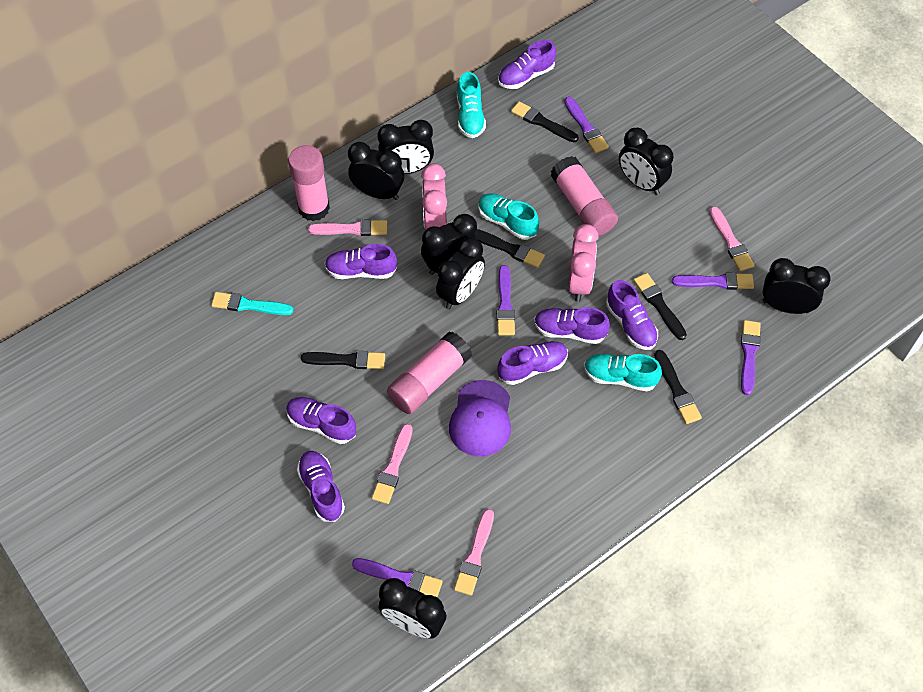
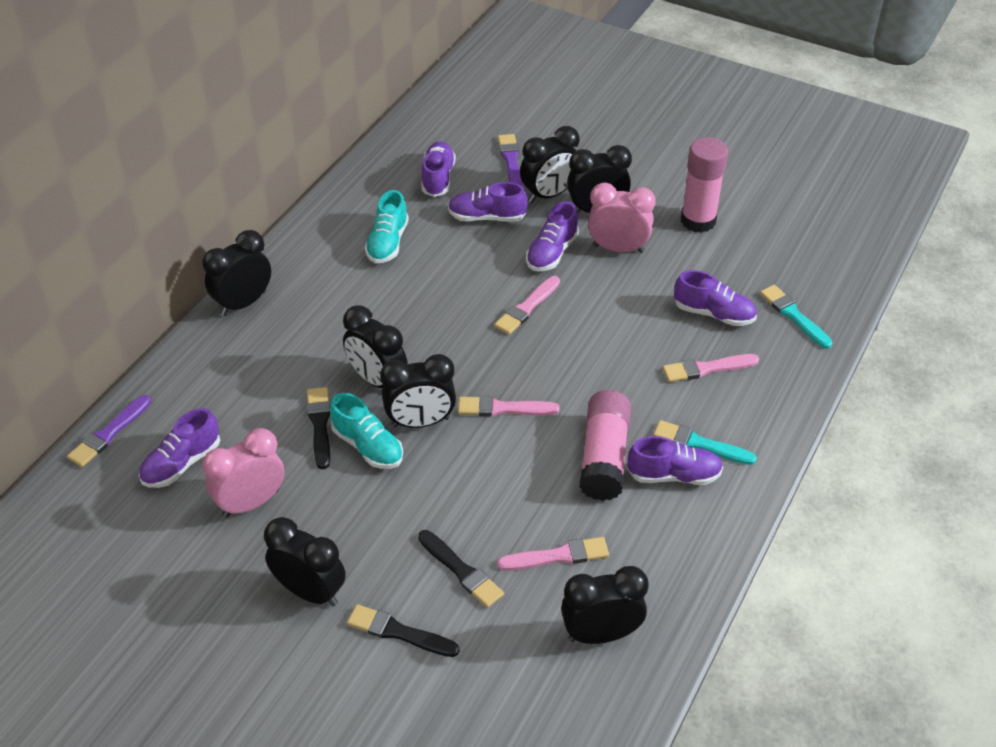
black brush: [301,351,385,369] [475,229,545,268] [511,101,579,142] [633,273,687,340] [654,350,702,424] = 5 -> [307,387,330,469] [347,604,460,657] [418,530,504,608] = 3
pink glue stick: [288,145,330,221] [387,332,472,414] [551,156,618,236] = 3 -> [579,390,631,501] [681,137,728,233] = 2
purple brush: [352,558,443,597] [497,265,515,335] [564,97,609,153] [672,272,754,290] [741,320,761,395] = 5 -> [67,395,151,467] [498,134,522,186] = 2
purple cap: [449,380,511,456] = 1 -> none = 0
purple shoe: [286,397,356,444] [297,451,345,522] [325,244,397,279] [497,341,568,385] [498,40,556,89] [534,307,610,344] [606,280,658,350] = 7 -> [139,408,220,488] [421,141,456,197] [448,182,528,222] [526,201,579,271] [627,436,723,485] [674,270,757,326] = 6
turquoise brush: [211,292,294,315] = 1 -> [653,420,757,465] [760,285,833,349] = 2
turquoise shoe: [457,72,486,138] [478,193,539,240] [584,354,662,391] = 3 -> [330,393,403,469] [365,190,409,263] = 2

